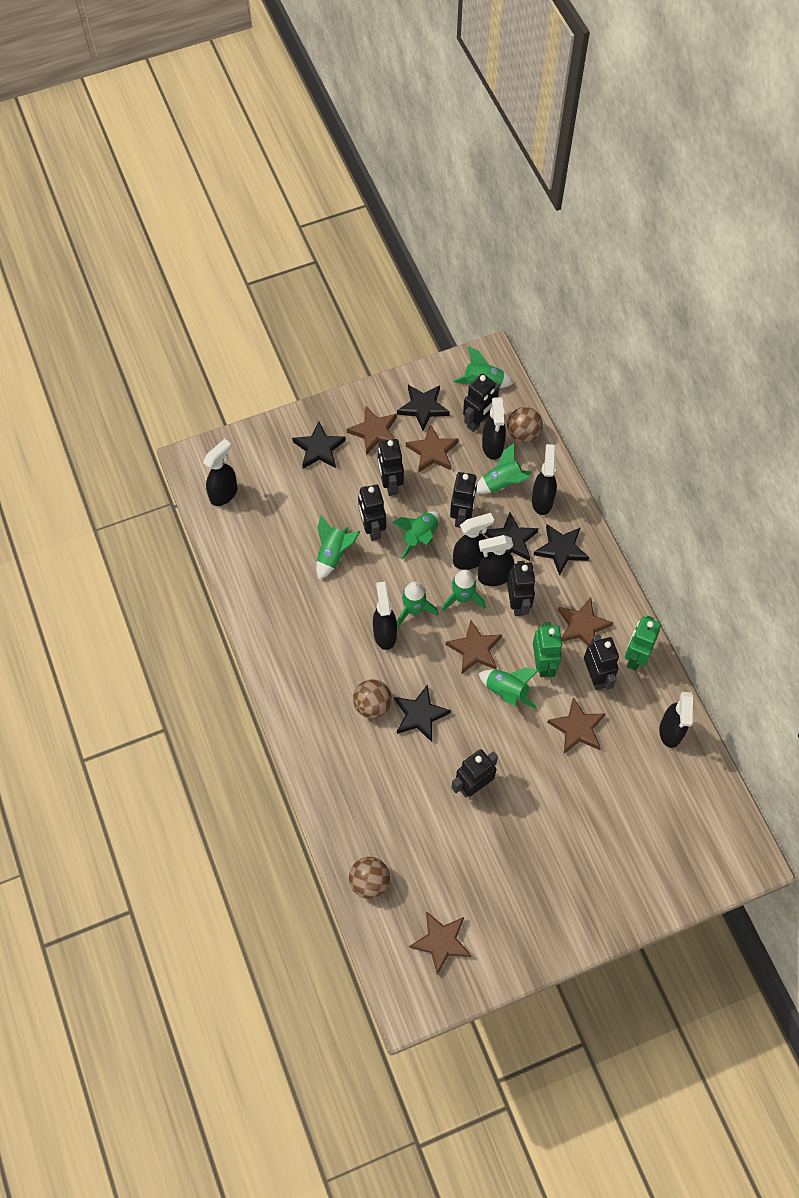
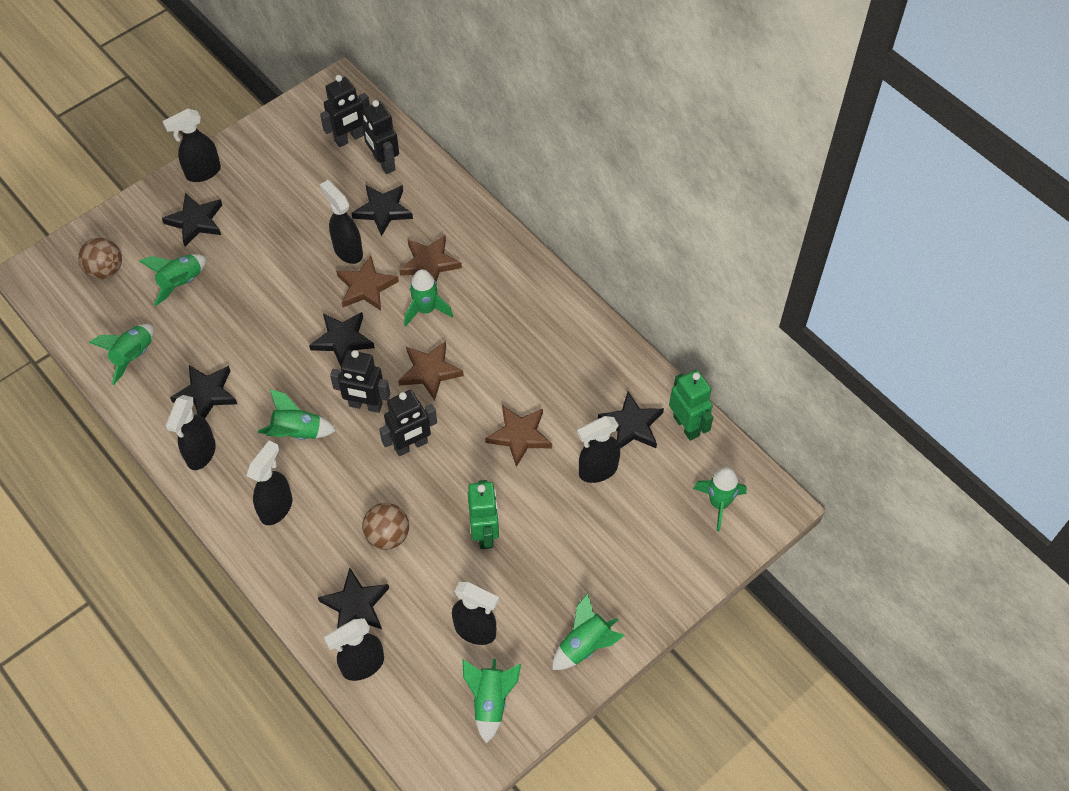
black robot: [358,485,386,541] [378,439,404,496] [450,472,477,528] [451,749,498,798] [463,374,500,432] [507,561,536,616] [584,635,619,690] = 7 -> [320,75,370,147] [330,350,390,413] [362,100,399,174] [379,390,437,456] = 4
black star: [292,421,346,469] [394,685,451,742] [397,385,450,431] [483,512,538,561] [533,524,589,576] = 5 -> [162,193,222,246] [170,365,237,419] [309,312,375,366] [318,568,389,629] [352,185,413,236] [598,391,664,449] = 6
brown ball: [349,857,390,899] [353,679,392,718] [507,407,543,443] = 3 -> [78,237,122,279] [362,503,409,550] = 2
brown star: [347,406,397,455] [406,424,459,473] [409,911,472,975] [446,620,502,674] [547,697,606,753] [558,597,613,646] = 6 -> [336,256,399,311] [398,341,464,401] [399,235,462,282] [485,405,552,467] = 4

